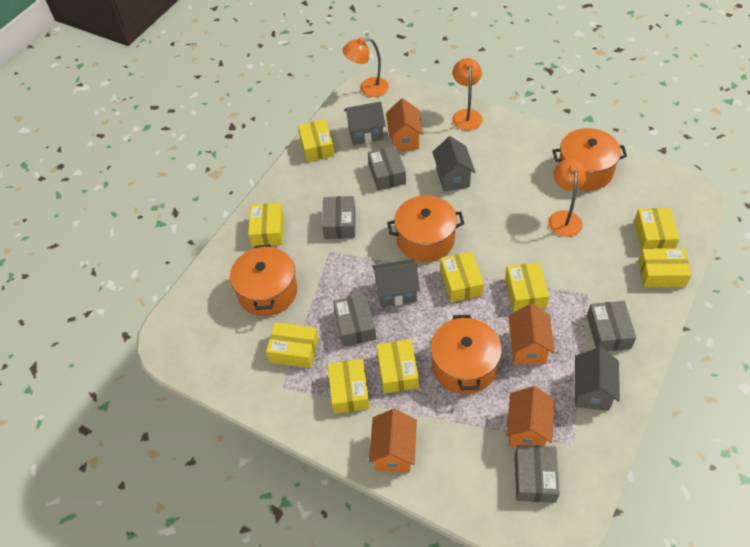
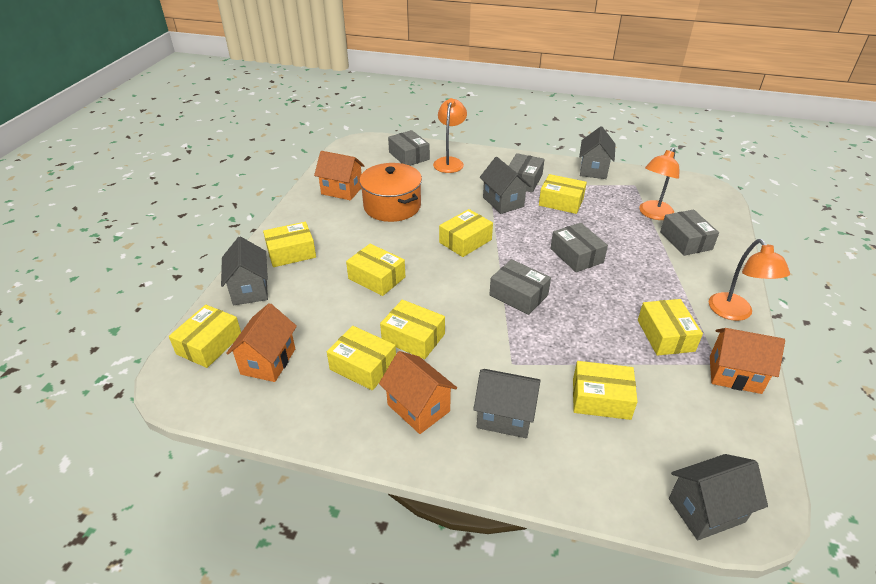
grey house: [344,102,385,145] [372,259,420,307] [432,136,475,192] [574,347,620,411] = 4 -> [221,236,268,305] [473,369,541,438] [479,157,531,214] [579,126,616,179] [669,454,768,540] = 5
orange pot: [230,244,297,316] [387,195,465,262] [430,315,502,394] [553,128,627,190] = 4 -> [360,163,422,222] = 1

